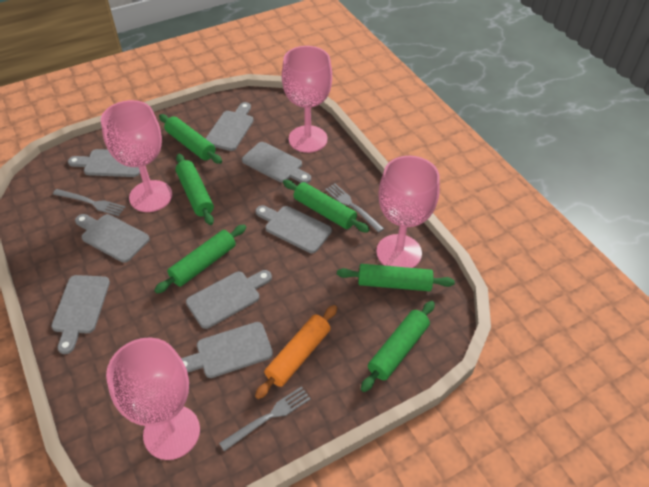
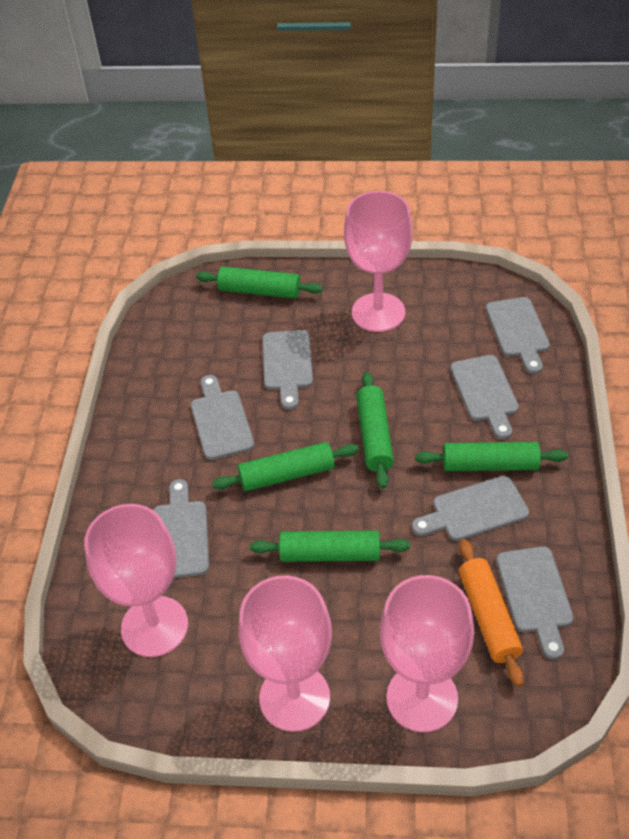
green rolling pin: [154,224,246,293] [159,114,222,164] [175,154,214,225] [283,180,370,233] [337,264,455,291] [361,301,435,392] = 6 -> [196,266,323,299] [212,442,359,491] [250,531,410,562] [357,372,394,489] [415,442,568,471] = 5
grey cutting board: [51,275,110,354] [68,149,140,177] [75,214,150,263] [181,322,273,378] [186,270,272,329] [205,102,254,151] [242,142,311,183] [255,205,332,253] = 8 -> [154,479,209,578] [191,375,254,460] [262,330,313,410] [412,476,529,541] [450,355,519,439] [485,297,550,374] [496,546,574,660] = 7
grey fork: [53,189,125,216] [219,386,311,451] [325,184,384,233] = 3 -> none = 0

